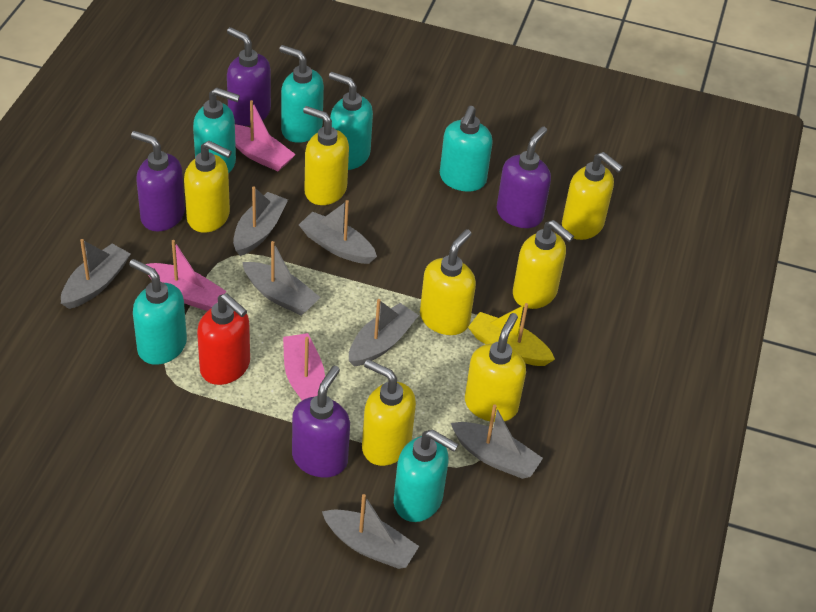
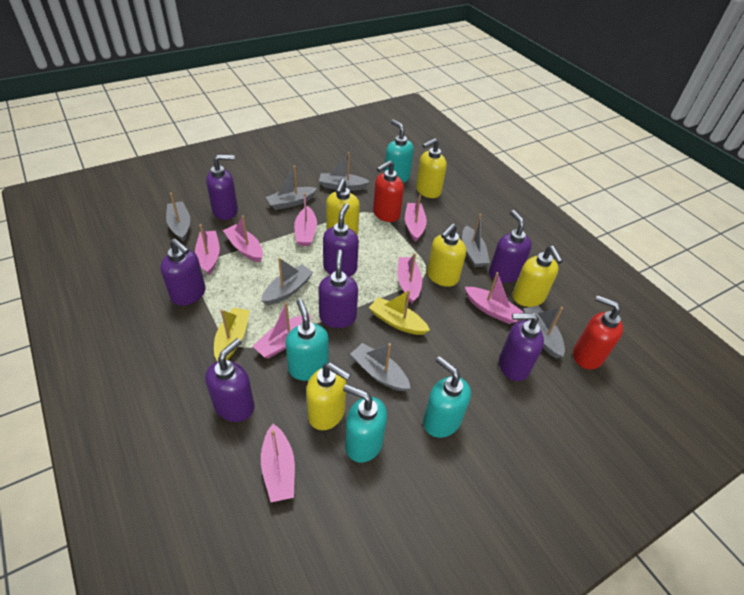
pink boat: [145,240,227,311] [235,100,296,171] [283,333,325,401] = 3 -> [195,224,220,275] [223,215,263,262] [253,302,311,359] [261,424,295,502] [294,193,317,246] [398,253,422,304] [405,194,427,242] [465,272,523,324] = 8
purple soap dispenser: [131,131,185,232] [227,27,271,126] [292,366,350,478] [497,126,551,228] = 4 -> [160,239,205,306] [205,338,255,422] [206,154,238,220] [318,250,358,328] [323,203,359,277] [489,210,532,283] [499,313,544,381] = 7
red soap dispenser: [197,293,250,385] = 1 -> [373,160,404,222] [573,295,623,369] = 2
turquoise soap dispenser: [129,259,187,365] [193,87,240,174] [279,45,324,143] [329,72,373,170] [394,430,459,522] [440,106,493,192] = 6 -> [285,299,329,381] [343,384,387,463] [384,120,414,183] [423,356,471,438] = 4
yellow boat: [468,303,555,366] = 1 -> [214,308,250,362] [369,290,430,335] = 2
yellow soap dispenser: [184,141,232,233] [303,106,349,205] [362,359,416,466] [420,229,476,335] [465,313,526,422] [513,220,574,309] [562,152,623,240] = 7 -> [306,363,351,430] [326,179,360,234] [416,138,447,198] [427,224,466,287] [513,246,563,307] = 5

